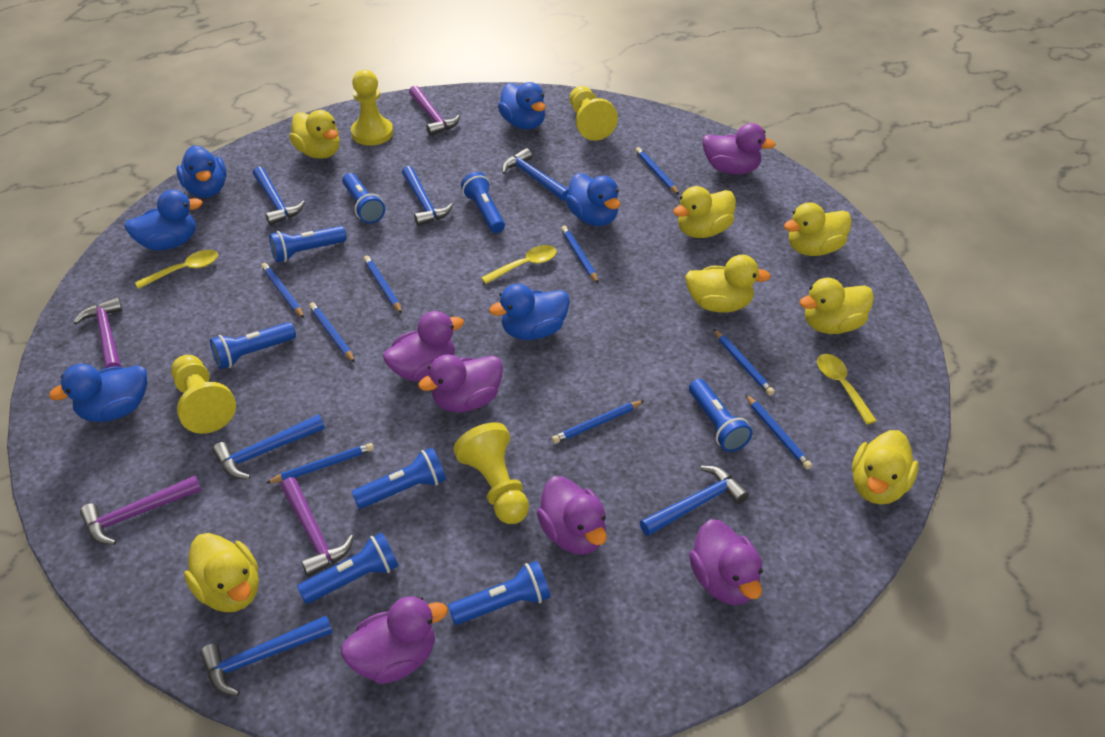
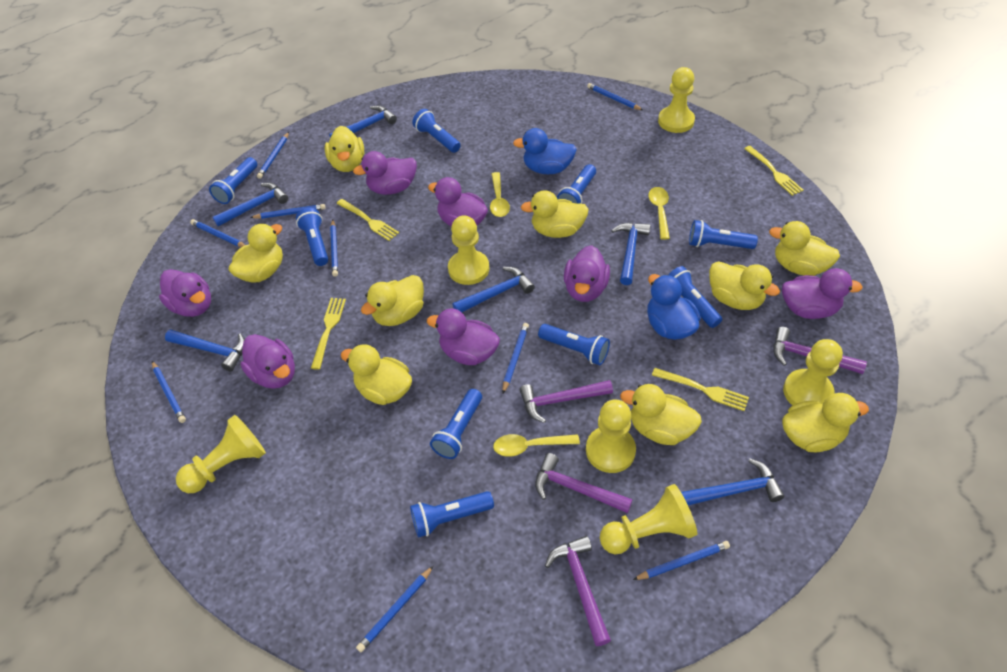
blue duck: [49,364,147,422] [124,190,203,251] [176,145,227,198] [489,284,570,340] [498,82,546,129] [566,173,620,226] = 6 -> [513,128,577,174] [647,274,701,340] = 2
blue flashlight: [210,322,296,369] [269,226,347,262] [297,533,398,604] [342,173,385,223] [352,448,446,509] [448,561,551,625] [461,172,505,233] [689,379,752,452] = 8 -> [209,157,257,204] [296,208,328,266] [410,491,494,538] [412,109,461,153] [430,389,482,459] [538,324,610,365] [557,164,596,204] [668,266,722,328] [689,220,758,249] = 9
purple duck: [341,596,448,684] [383,311,464,381] [418,355,503,412] [537,476,607,555] [689,519,763,605] [703,123,776,174] = 6 -> [159,269,211,317] [240,334,295,389] [353,151,417,195] [427,308,500,365] [428,177,488,227] [564,245,610,302] [782,268,862,319] = 7
yellow duck: [184,533,259,612] [289,110,340,159] [673,186,736,238] [685,255,771,313] [784,202,852,256] [800,278,874,334] [852,430,918,505] = 7 -> [228,223,283,283] [325,126,364,172] [341,344,412,405] [361,275,424,326] [521,190,589,238] [620,384,702,445] [709,261,780,310] [769,221,840,276] [782,393,869,452] = 9
yellow fork: none = 0 -> [311,298,346,370] [336,199,399,241] [652,368,749,411] [744,146,803,196] = 4
yellow pawn: [171,355,236,434] [351,70,393,146] [453,422,529,524] [570,86,618,141] = 4 -> [176,415,266,493] [448,215,489,285] [586,400,636,473] [600,484,697,554] [658,67,695,133] [783,339,843,405] = 6

